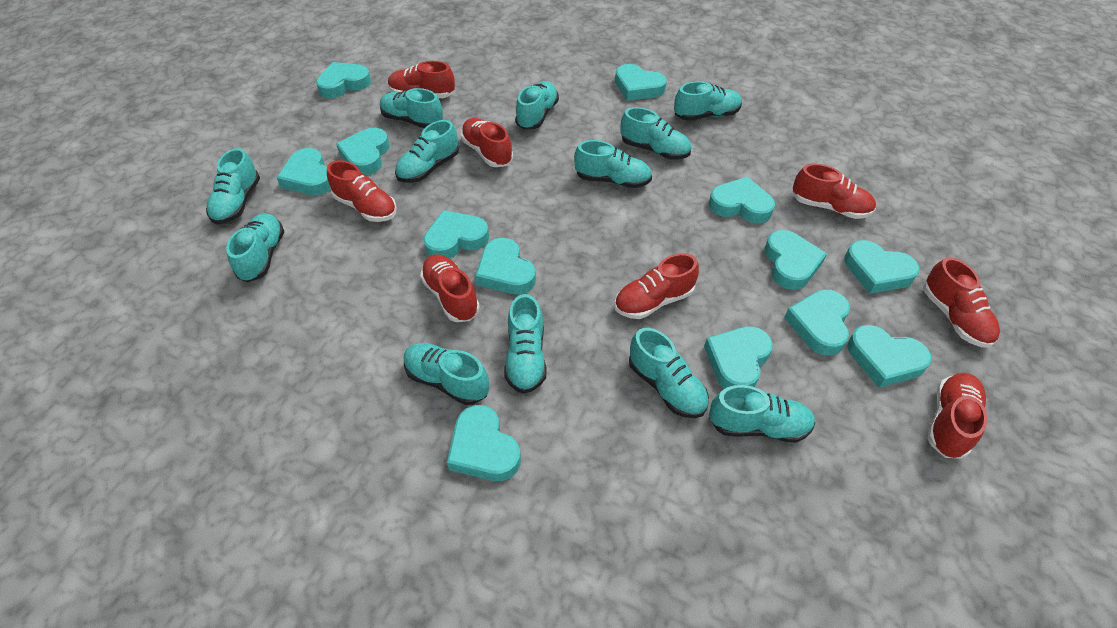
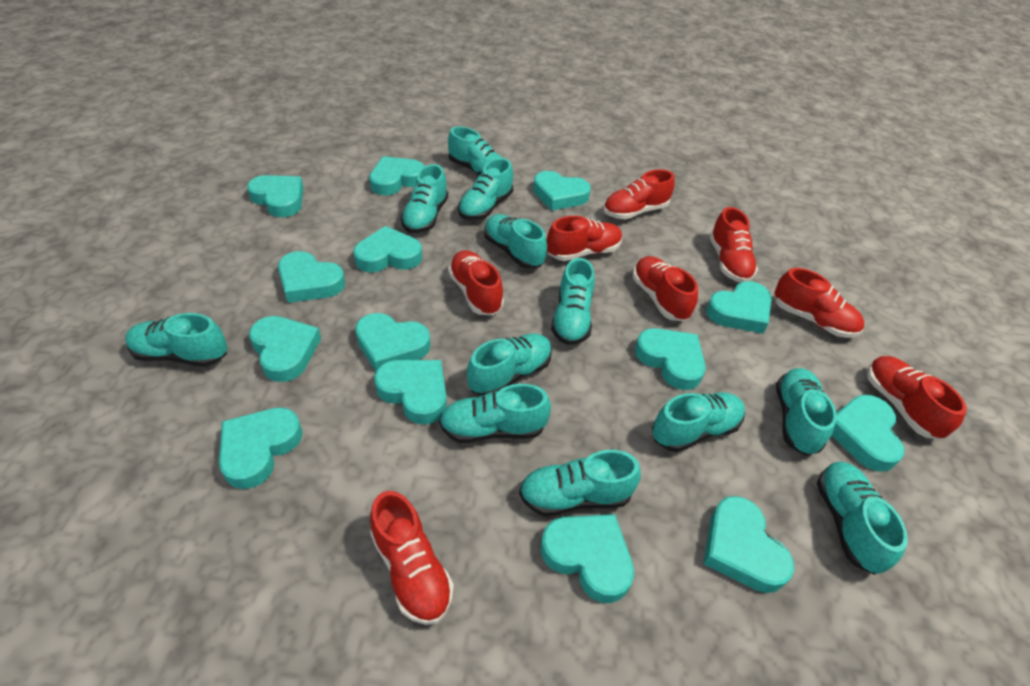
turquoise heart: [277,148,331,195] [316,62,371,98] [336,128,390,175] [423,210,489,259] [447,405,521,481] [475,238,536,294] [615,64,667,101] [704,326,773,389] [709,176,775,223] [765,230,827,290] [784,289,850,356] [844,240,919,294] [847,325,931,388] = 13 -> [219,407,302,489] [247,175,304,217] [249,316,321,382] [278,251,345,303] [353,226,422,272] [355,313,431,371] [369,156,425,195] [374,360,447,425] [533,171,591,211] [541,514,634,603] [635,328,706,390] [703,496,794,593] [706,281,772,334] [831,395,904,472] = 14

